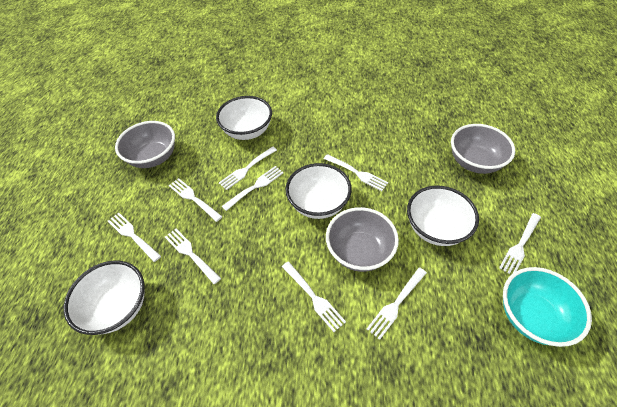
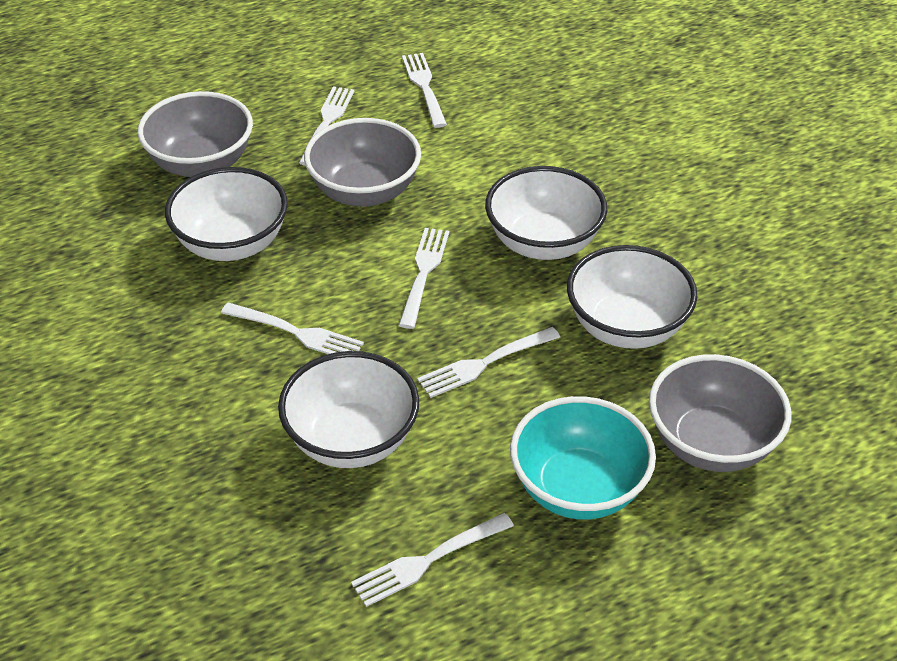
white fork: [108,213,161,262] [165,229,221,284] [168,178,222,222] [219,146,277,190] [221,166,284,211] [282,261,346,332] [324,154,388,191] [367,267,427,340] [499,213,541,274] = 9 -> [221,303,364,354] [299,86,354,166] [351,513,514,607] [399,228,449,329] [402,53,447,128] [417,327,560,398] = 6

